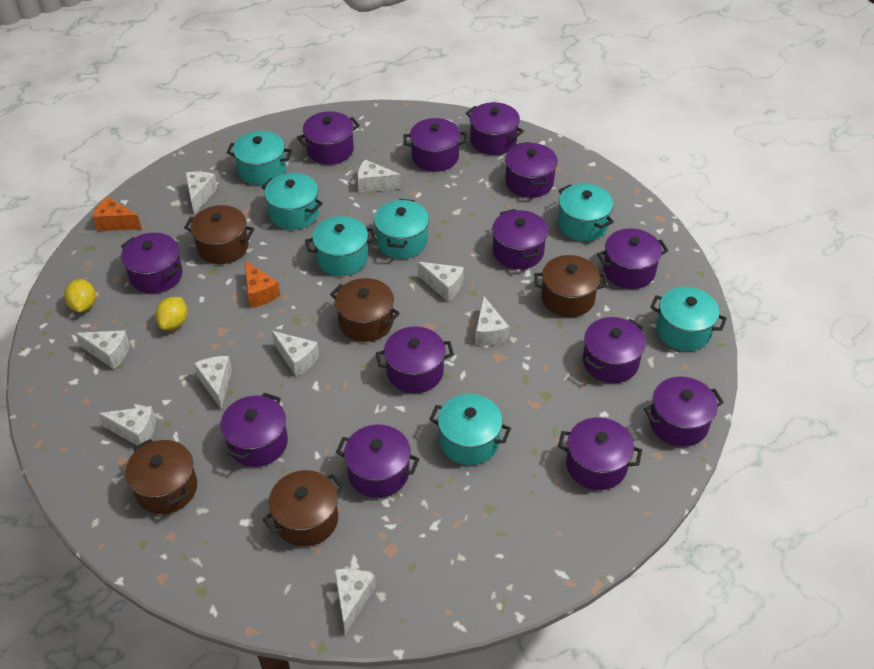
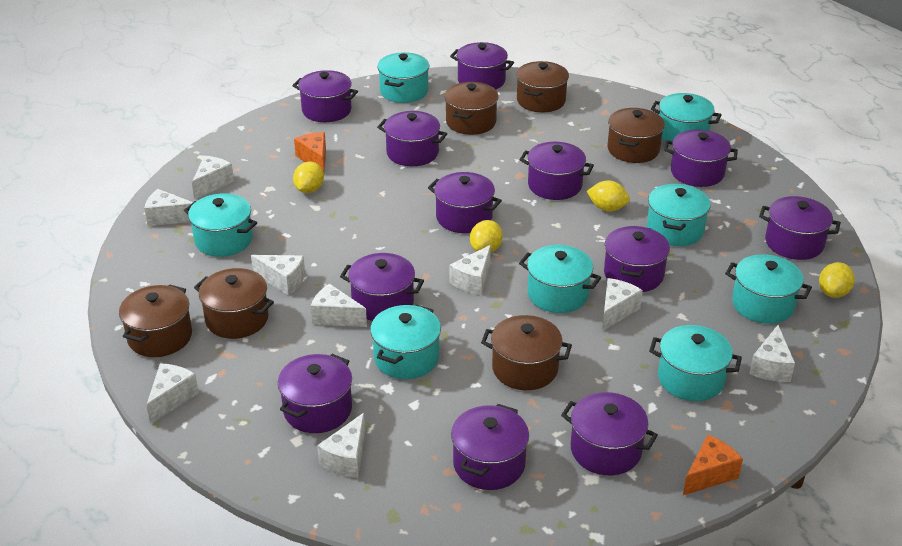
brown pot: [125,439,197,514] [184,205,254,264] [263,470,344,547] [330,278,400,342] [534,255,607,317] = 5 -> [119,284,192,357] [194,268,274,339] [444,82,499,135] [481,315,572,390] [516,61,569,112] [608,108,665,163] = 6
purple pot: [121,233,183,293] [221,393,288,467] [297,111,360,165] [336,425,419,498] [376,326,454,393] [403,118,467,172] [466,102,524,155] [492,209,548,270] [505,142,558,198] [558,417,642,490] [583,317,646,383] [597,229,668,289] [644,377,724,447] = 13 -> [278,354,352,433] [292,70,358,122] [340,253,424,321] [377,111,447,166] [428,172,502,233] [450,42,514,89] [451,404,529,490] [519,142,594,200] [561,392,658,475] [604,226,670,292] [664,130,738,187] [759,196,841,260] = 12
turquoise pot: [226,131,292,185] [261,173,323,230] [305,216,376,276] [374,199,429,259] [429,394,511,465] [558,184,614,241] [650,287,727,351] = 7 -> [184,193,257,257] [370,305,441,379] [377,52,430,103] [519,245,601,313] [647,184,711,246] [649,325,742,401] [651,93,722,142] [725,254,812,324] = 8
yellow lemon: [64,279,96,312] [155,297,187,330] = 2 -> [293,162,324,193] [470,220,503,252] [587,180,630,211] [819,262,855,298] = 4

